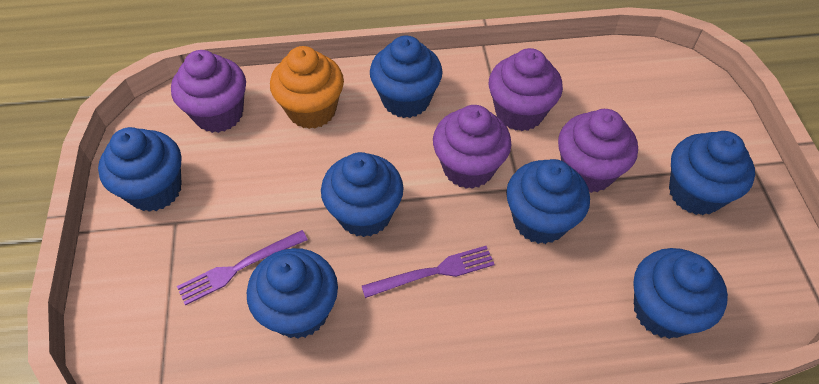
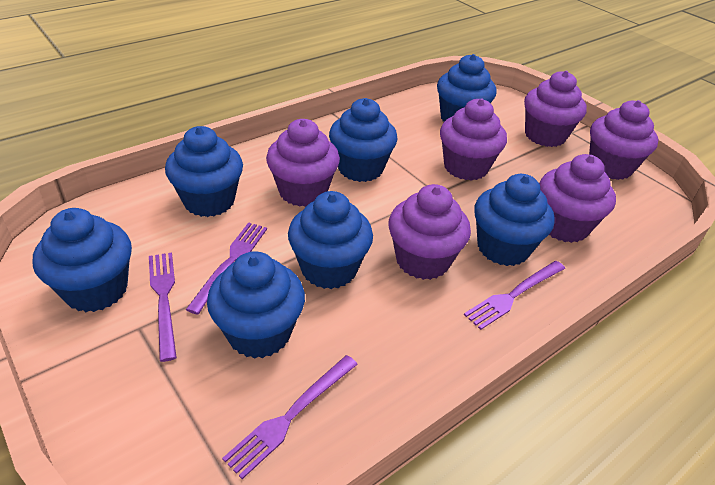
orange cupcake: [270,46,344,129] = 1 -> none = 0
purple cupcake: [171,50,246,133] [433,105,512,189] [489,48,563,131] [558,109,638,193] = 4 -> [266,119,340,207] [388,184,471,280] [440,98,507,181] [524,71,587,147] [539,154,616,243] [589,100,659,180] = 6
purple fork: [177,230,308,305] [362,246,495,298] = 2 -> [149,253,177,362] [186,222,267,315] [222,355,358,479] [464,261,565,330] = 4

